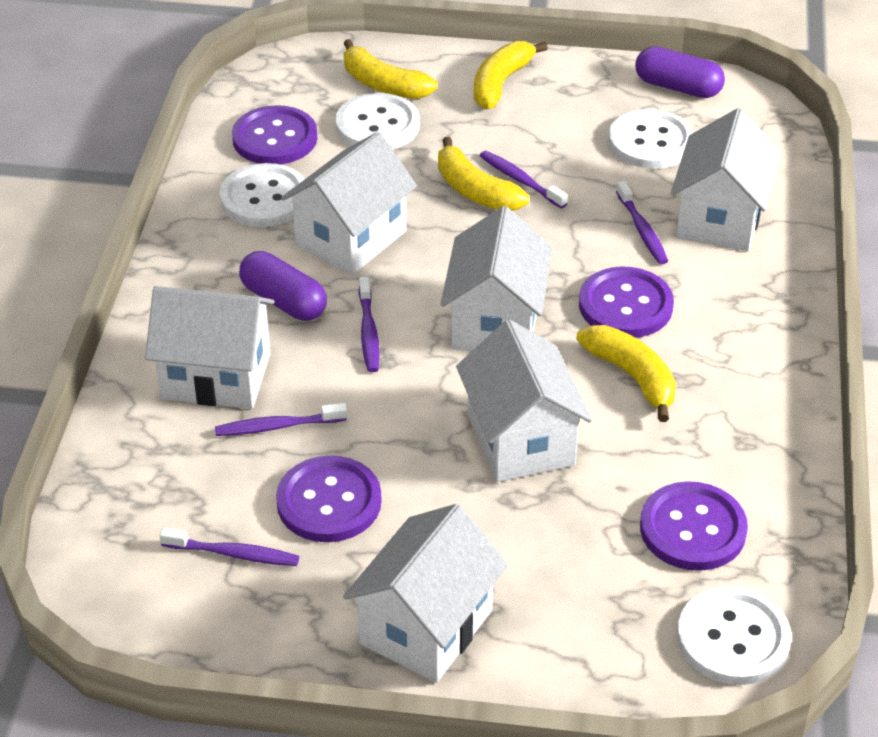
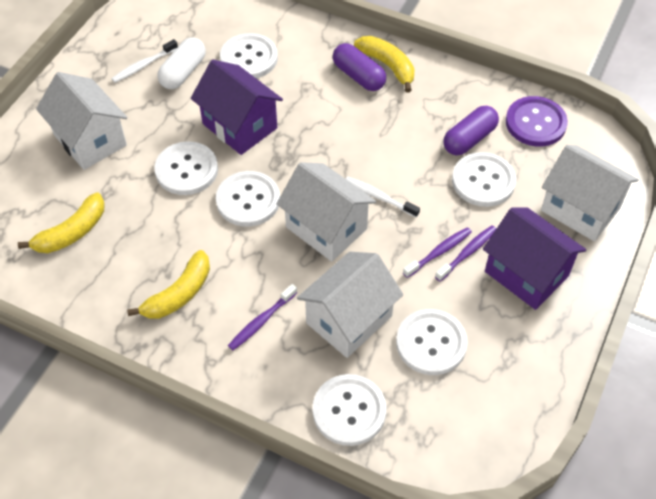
purple button: [232,105,317,164] [276,455,382,542] [579,266,674,338] [640,481,748,571] = 4 -> [506,96,568,146] = 1
purple house: none = 0 -> [191,60,283,155] [483,207,586,310] = 2
purple toothbrush: [160,528,299,566] [215,403,347,436] [359,276,379,372] [480,151,568,209] [616,181,668,264] = 5 -> [228,284,297,350] [403,227,472,278] [435,225,496,282] = 3
white button: [220,163,305,227] [336,93,420,150] [608,109,694,169] [677,586,791,685] = 4 -> [154,141,218,195] [216,171,280,227] [220,33,278,78] [313,374,386,446] [396,309,468,375] [452,152,516,207] = 6
white capsule: none = 0 -> [157,37,206,89] = 1
white house: [145,286,274,409] [281,132,417,275] [343,504,508,683] [440,206,553,351] [456,319,592,482] [671,108,781,251] = 6 -> [36,72,127,170] [277,162,376,262] [297,252,403,358] [541,145,639,241] = 4
white toothbrush: none = 0 -> [111,39,178,83] [346,177,420,218] = 2
yellow banana: [343,39,438,99] [438,137,530,211] [474,41,548,109] [576,325,676,422] = 4 -> [18,192,105,253] [127,250,210,319] [354,36,414,93] = 3

